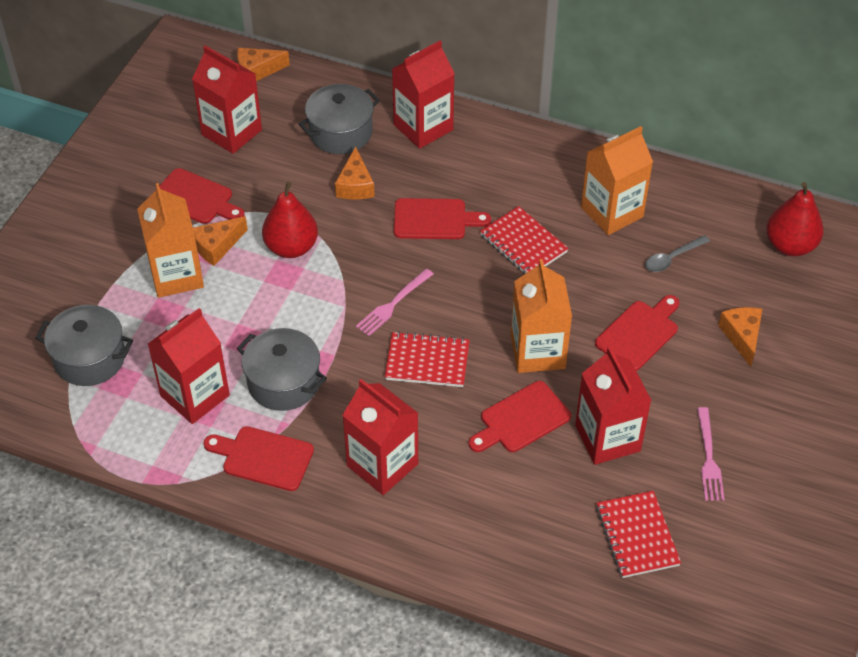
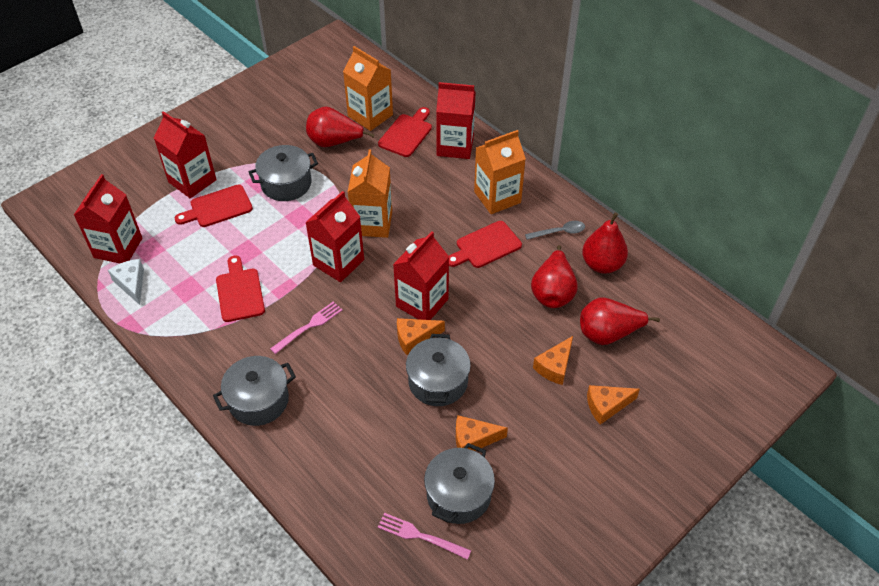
grey pot: [35,305,133,386] [237,328,327,411] [299,84,380,154] = 3 -> [213,356,296,426] [249,145,318,201] [406,334,471,406] [424,443,495,524] = 4
red cutting board: [154,168,244,224] [204,426,314,491] [394,198,491,239] [469,381,571,452] [595,295,679,371] = 5 -> [175,184,253,227] [216,256,265,322] [378,107,432,157] [449,221,522,268] = 4
red notebook: [385,331,470,387] [480,206,569,274] [596,491,681,578] = 3 -> none = 0
red pear: [262,182,318,258] [766,182,824,256] = 2 -> [306,106,375,147] [531,245,578,308] [580,297,660,345] [582,212,628,274] = 4
white cheese: none = 0 -> [108,259,144,305] = 1

